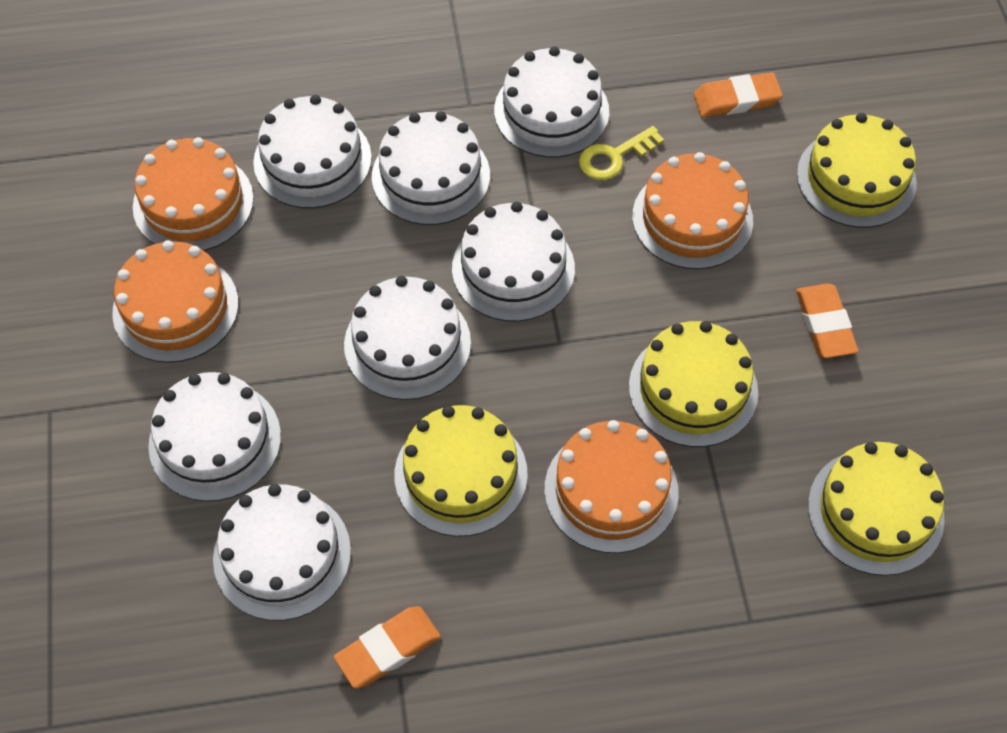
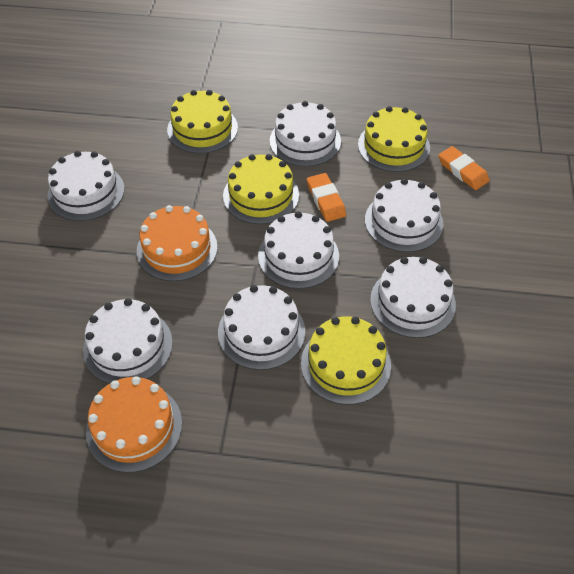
orange cake: [112,240,238,363] [133,137,254,251] [544,420,679,553] [632,152,753,269] = 4 -> [86,376,182,473] [137,205,217,281] = 2
orange eraser: [334,606,441,688] [693,72,783,118] [796,283,858,358] = 3 -> [307,173,346,222] [439,146,490,190] = 2
yellow key: [579,126,664,180] = 1 -> none = 0

